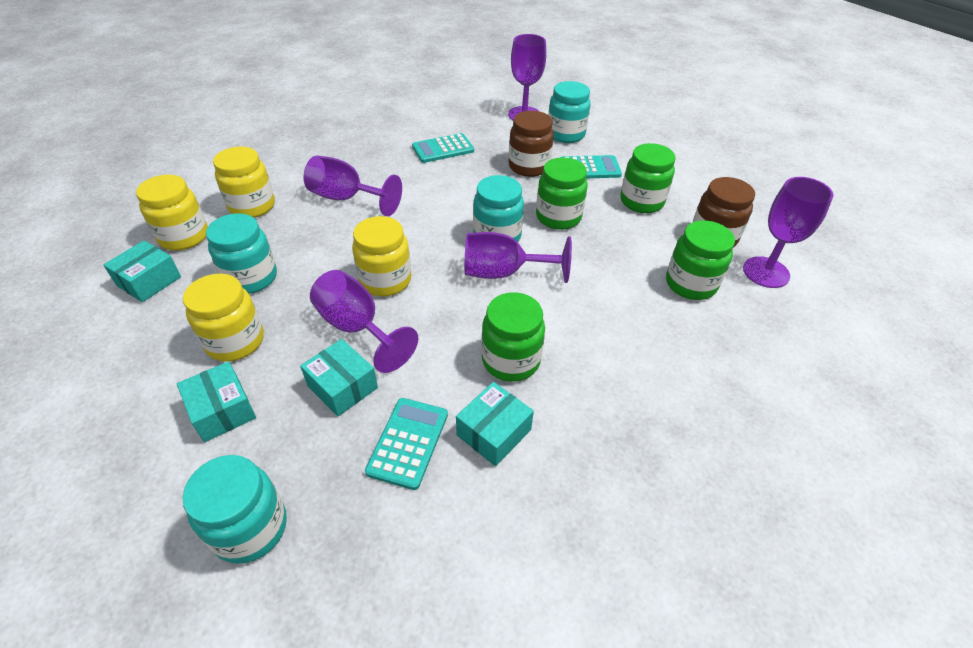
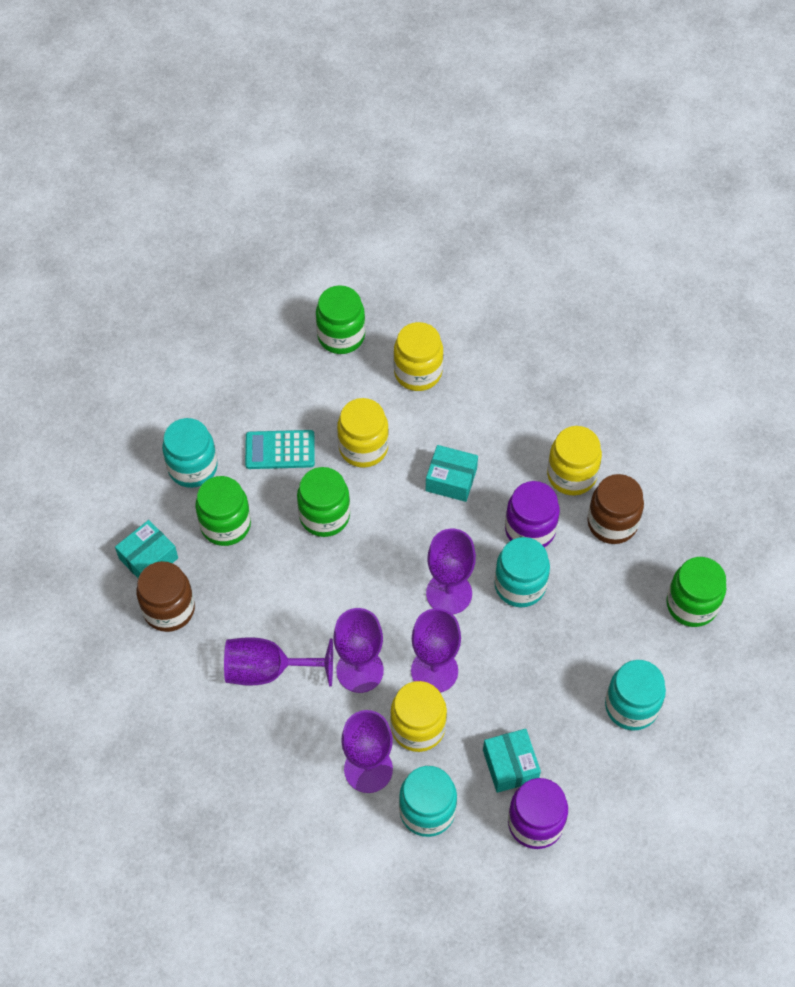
purple jar: none = 0 -> [505,481,560,548] [508,778,568,849] = 2
turquoise box: [103,240,181,302] [177,361,256,442] [300,339,378,416] [456,382,534,466] = 4 -> [115,520,178,578] [426,445,478,502] [483,729,541,793] = 3
turquoise calculator: [365,398,448,490] [412,133,474,163] [560,155,622,178] = 3 -> [245,430,315,469] = 1

